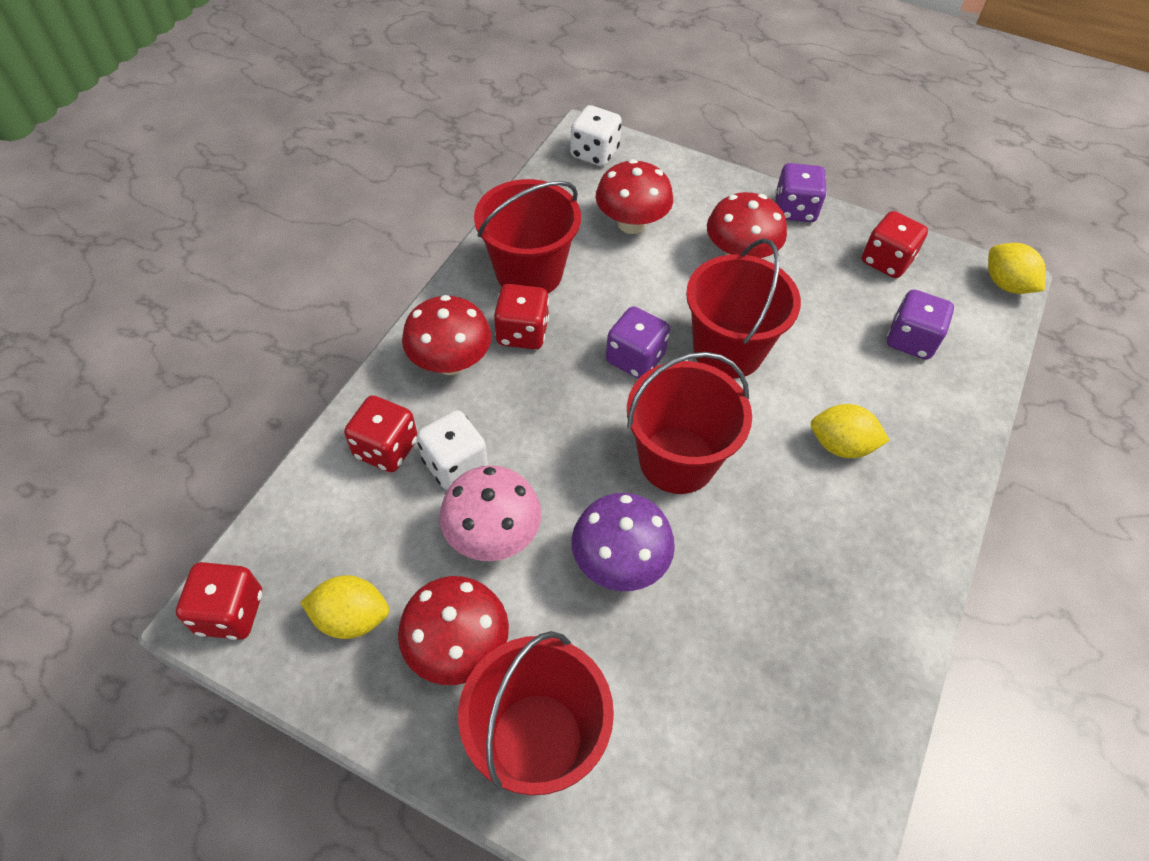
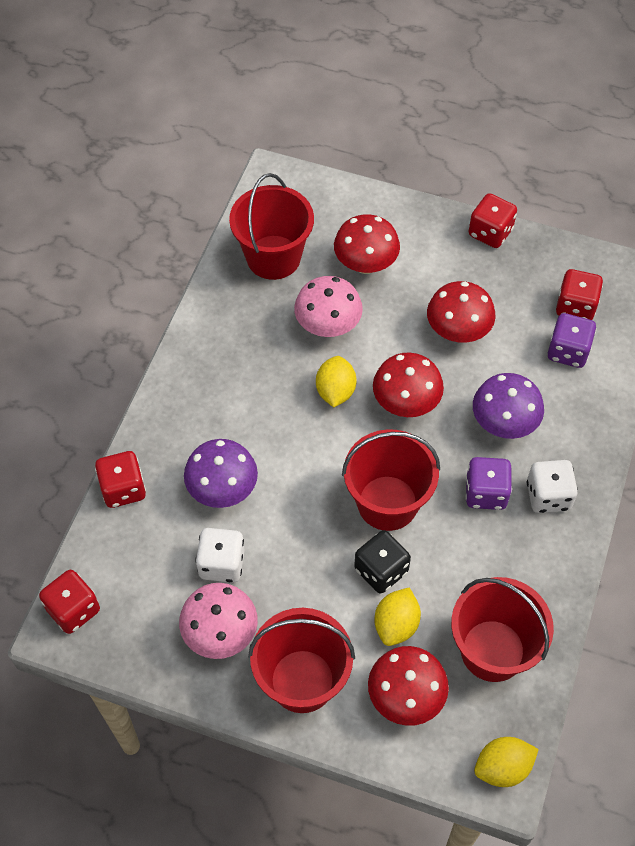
black dice: none = 0 -> [354,530,411,594] = 1
pink mushroom: [439,465,541,561] = 1 -> [179,583,258,659] [294,276,363,337] = 2
purple dice: [606,306,670,379] [775,163,827,222] [887,289,954,360] = 3 -> [465,457,512,510] [548,313,596,368] = 2
purple mushroom: [572,493,675,591] = 1 -> [184,439,258,508] [473,373,544,439] = 2

